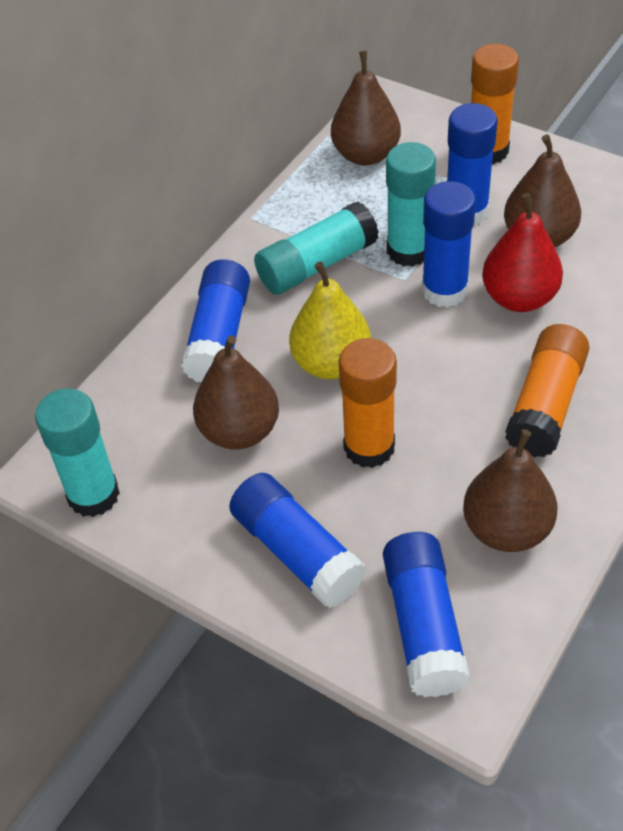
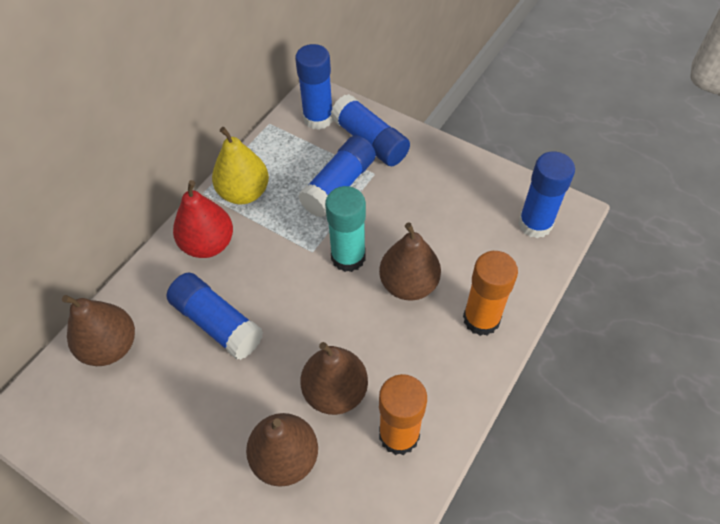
orange glue stick: [339,338,397,468] [471,44,519,164] [505,324,589,457] = 3 -> [379,374,427,455] [463,251,518,336] = 2
turquoise glue stick: [35,389,120,517] [254,202,379,295] [386,142,436,267] = 3 -> [325,186,366,272] = 1

